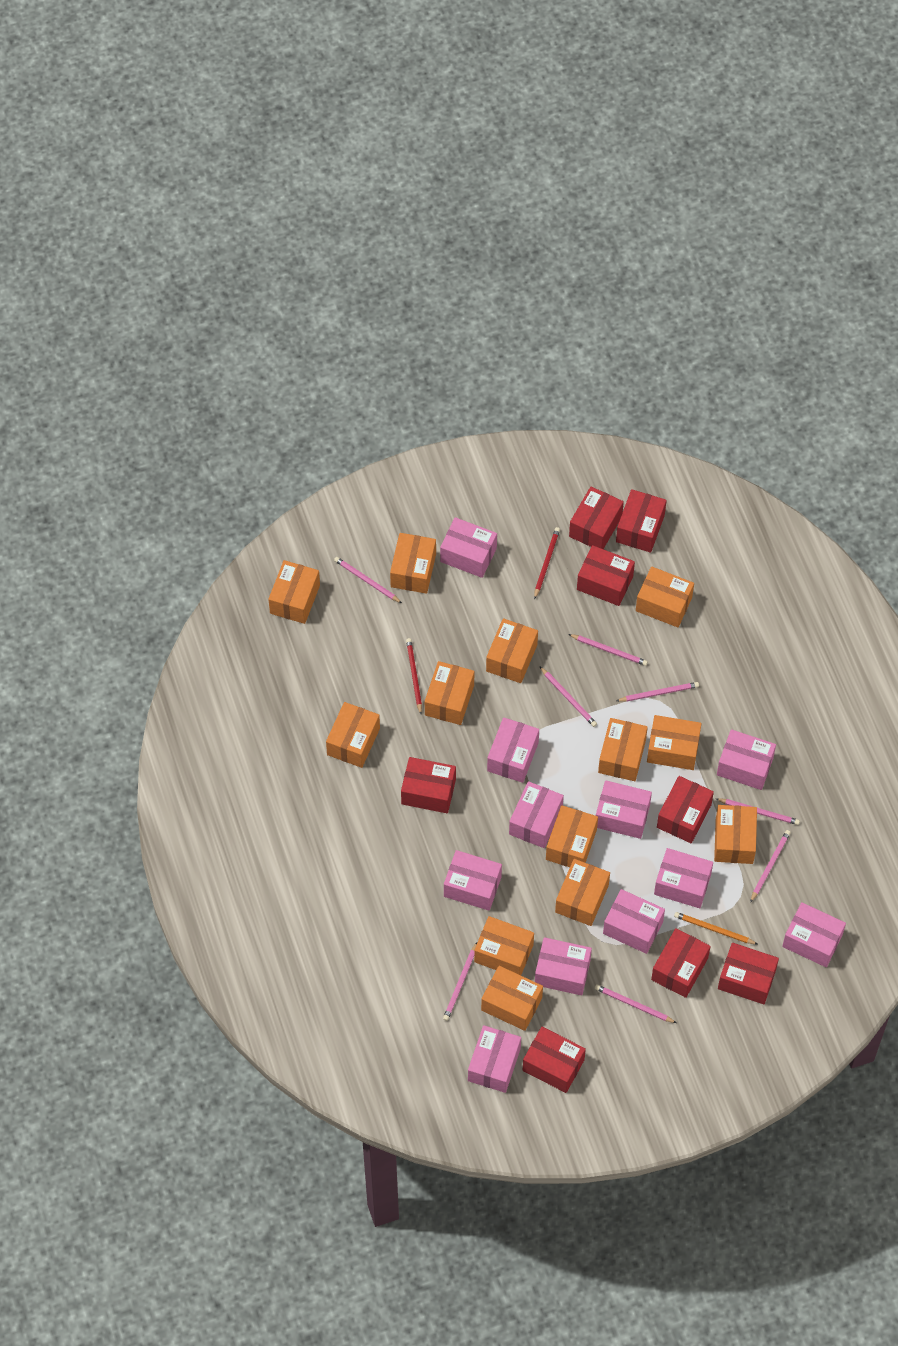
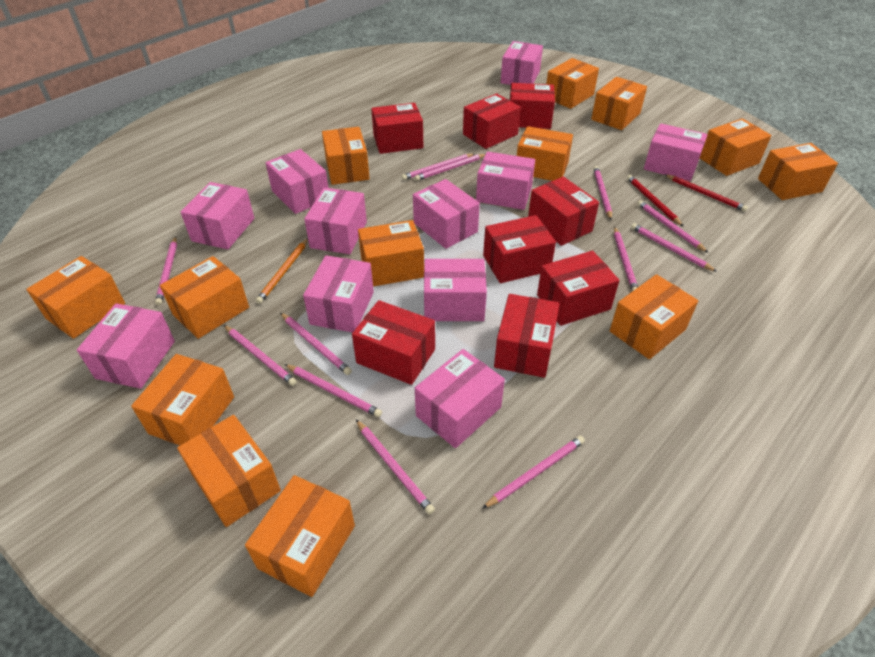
pink pencil: [334,557,402,603] [443,942,477,1021] [539,666,597,727] [568,634,648,666] [595,984,676,1023] [616,682,699,702] [715,798,800,825] [750,830,791,903] = 8 -> [155,236,177,305] [224,325,297,386] [280,313,352,375] [285,364,382,417] [356,420,435,515] [401,154,474,180] [414,154,486,181] [482,436,585,509] [593,166,612,220] [614,226,638,291] [631,223,717,272] [637,200,709,253] = 12

